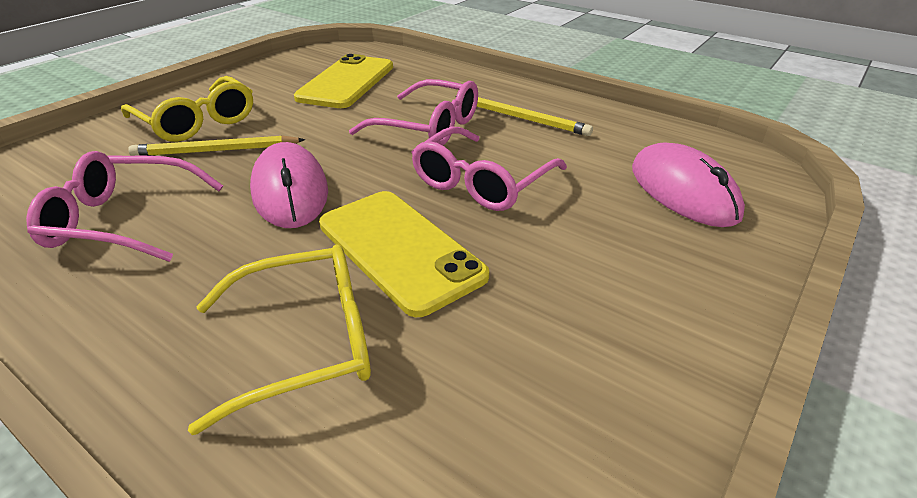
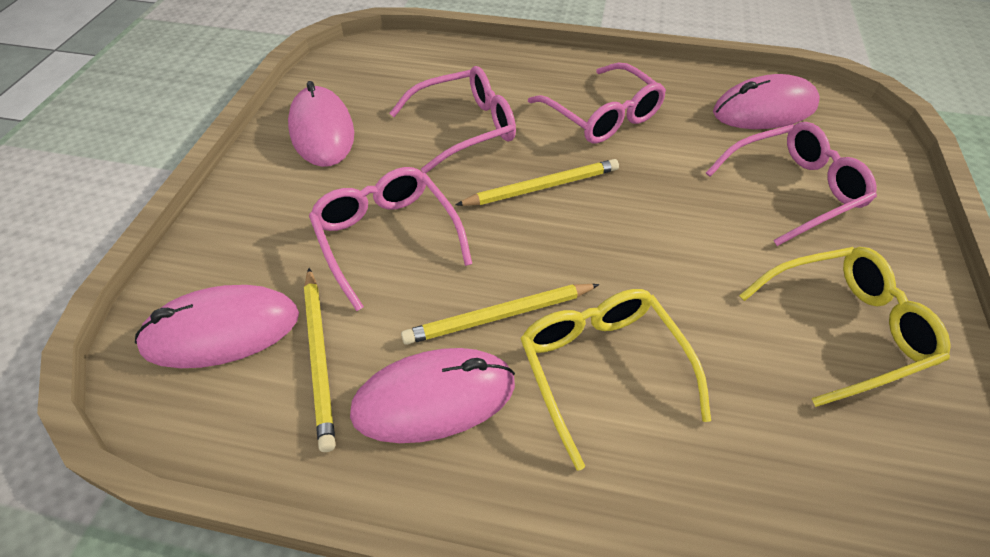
pink glasses: [26,151,223,262] [349,79,478,145] [412,127,567,211] = 3 -> [309,167,472,311] [390,66,516,173] [528,63,666,143] [706,122,877,246] = 4
pink mouse: [250,142,328,228] [632,142,745,227] = 2 -> [135,285,299,368] [288,81,354,167] [350,348,515,443] [713,74,820,129] = 4
yellow pencil: [128,135,305,156] [455,96,593,136] = 2 -> [304,268,335,452] [401,284,600,345] [456,159,619,206] = 3
yellow phone: [294,54,393,108] [319,191,489,317] = 2 -> none = 0

